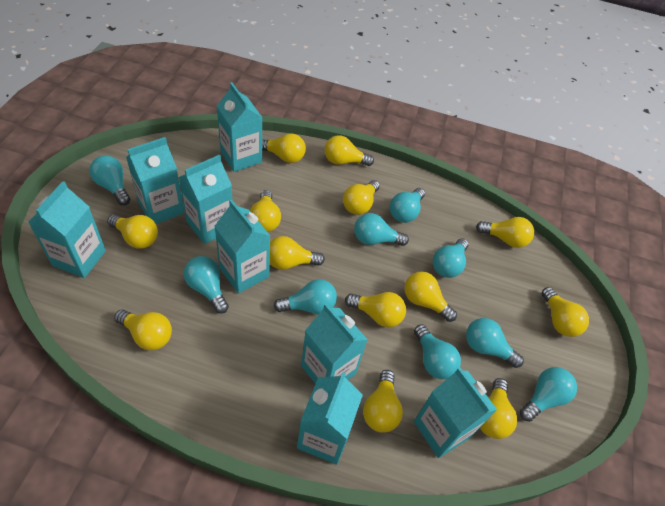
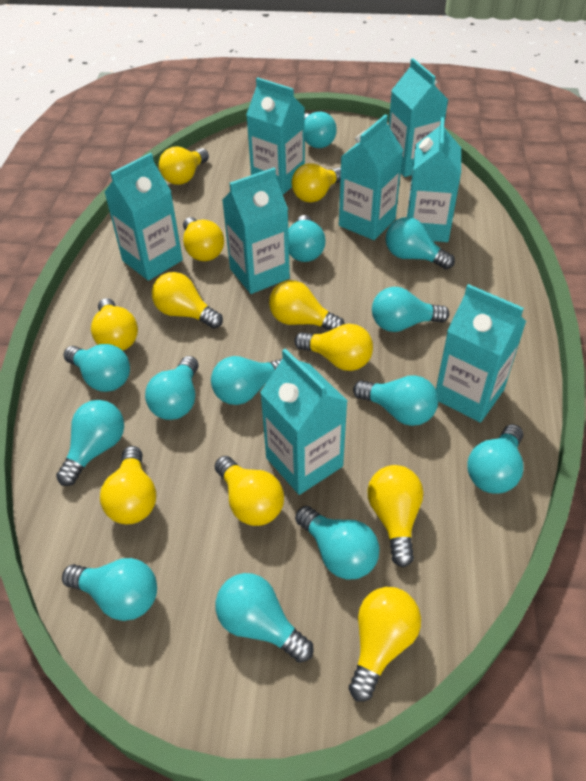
turquoise light bulb: [89,156,131,205] [184,256,229,314] [274,279,337,314] [354,213,409,246] [390,188,425,223] [414,324,461,379] [433,238,469,278] [466,318,524,368] [520,367,577,422] = 9 -> [56,400,124,486] [62,558,157,621] [64,344,130,392] [145,356,199,420] [211,356,282,405] [216,573,314,663] [288,215,325,262] [295,506,379,580] [304,112,337,148] [353,375,438,426] [372,287,449,332] [386,217,455,269] [467,424,524,493] = 13
yellow light bulb: [107,215,158,249] [114,309,172,350] [250,190,281,232] [262,133,306,163] [270,236,325,270] [324,136,374,166] [343,180,380,215] [345,292,406,327] [363,370,403,433] [404,272,457,322] [476,217,534,248] [480,378,517,439] [541,287,589,337] = 13 -> [91,298,138,351] [100,446,156,524] [152,272,223,329] [159,147,209,185] [183,217,224,261] [215,456,284,526] [269,280,345,331] [291,163,341,203] [294,324,373,371] [349,587,421,702] [367,465,424,567] = 11

